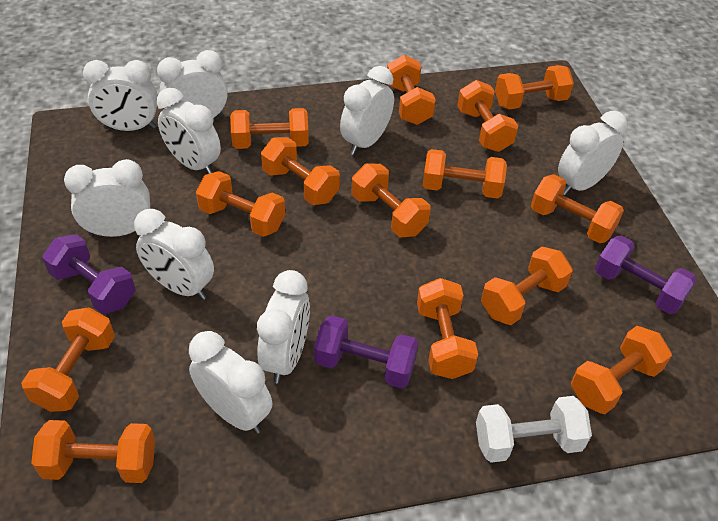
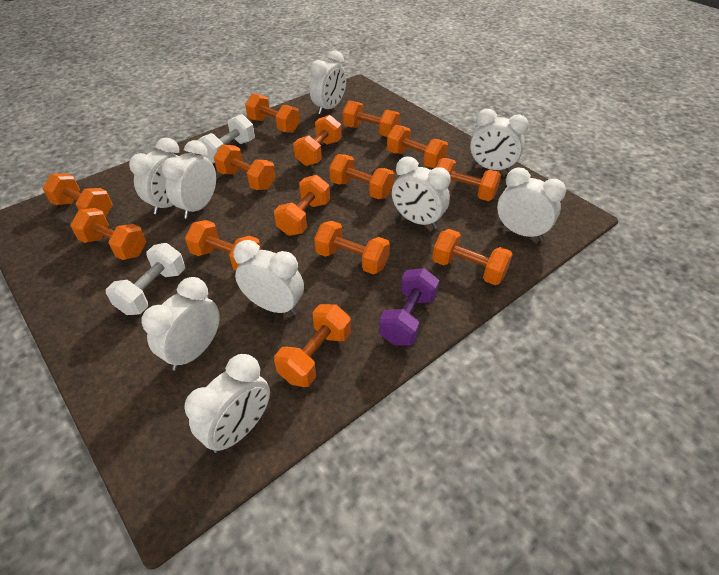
purple dumbbell: [42,234,135,314] [314,315,419,388] [595,235,697,314] = 3 -> [379,268,439,346] = 1
white dumbbell: [476,396,592,463] = 1 -> [106,243,185,315] [197,114,255,163] = 2

